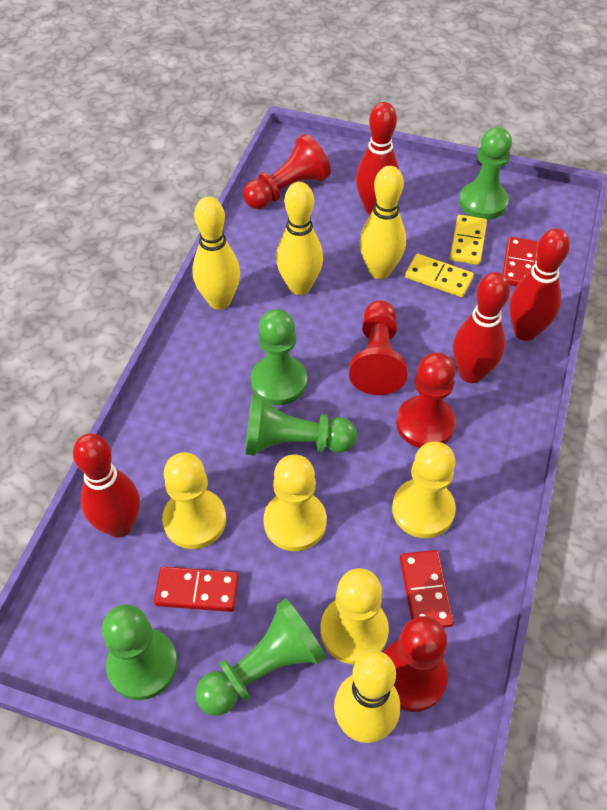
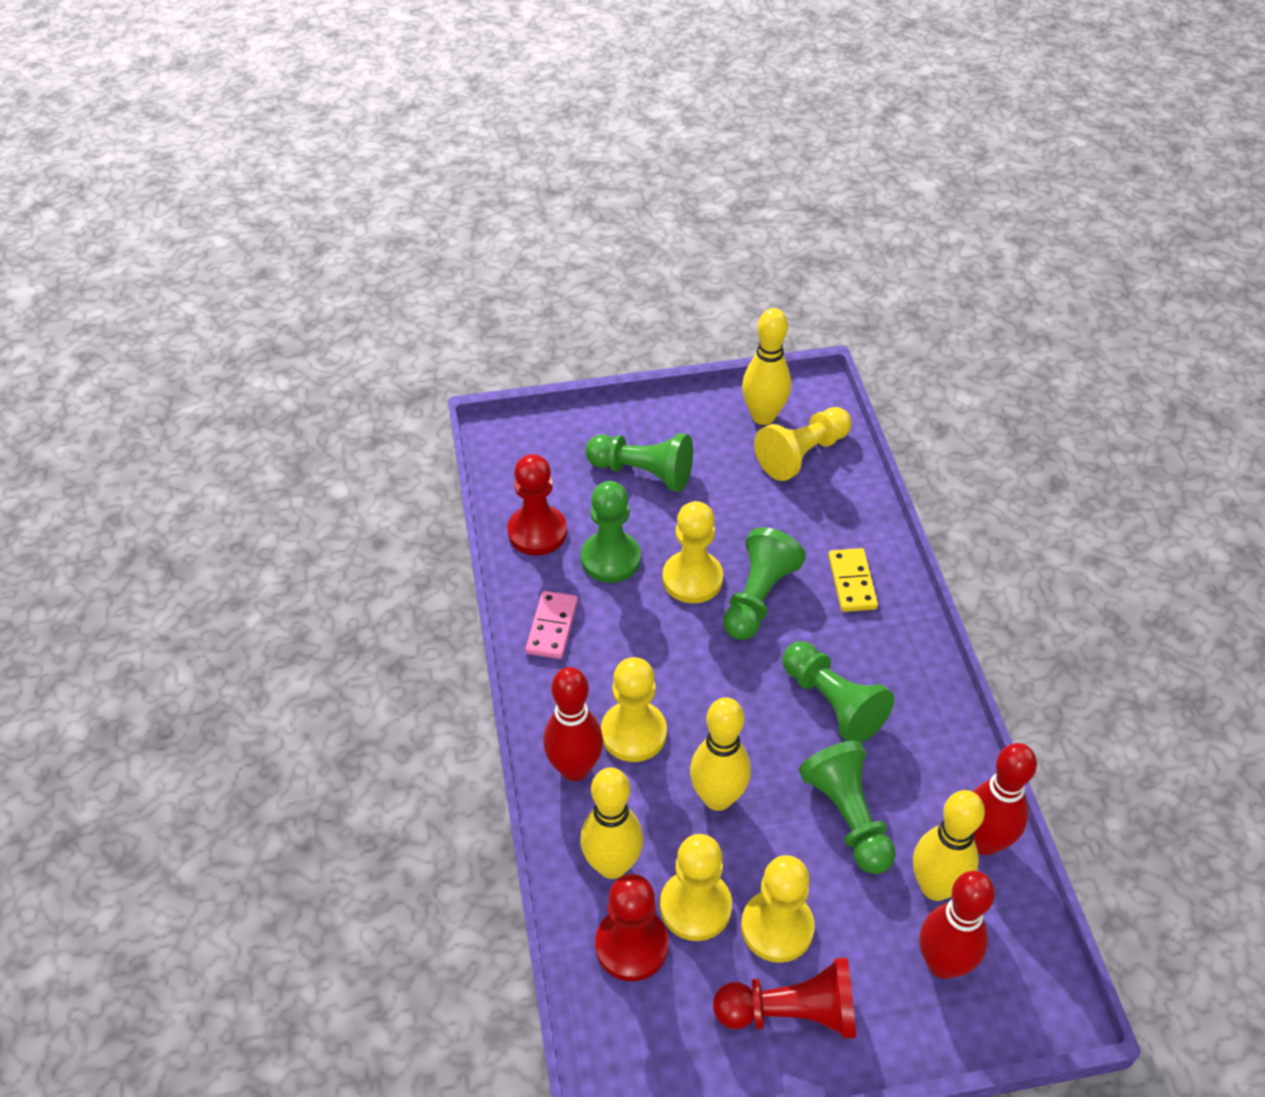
pink domino: none = 0 -> [525,591,578,659] = 1
red bowling pin: [73,434,140,537] [356,102,399,214] [453,272,510,383] [509,228,570,341] = 4 -> [543,667,603,781] [919,871,995,979] [973,743,1037,855] = 3
red domino: [154,567,239,612] [400,550,454,628] [502,237,538,286] = 3 -> none = 0
red pawn: [243,134,331,209] [349,300,408,395] [383,616,448,712] [396,353,456,448] = 4 -> [508,454,567,555] [595,874,668,981] [713,957,856,1039] = 3
yellow domino: [405,254,474,297] [450,215,487,265] = 2 -> [828,548,878,612] = 1
yellow pawn: [162,452,226,549] [264,455,327,551] [320,568,389,664] [392,441,456,538] = 4 -> [601,657,667,762] [660,834,732,941] [662,501,723,603] [741,855,815,963] [754,407,852,481] = 5

